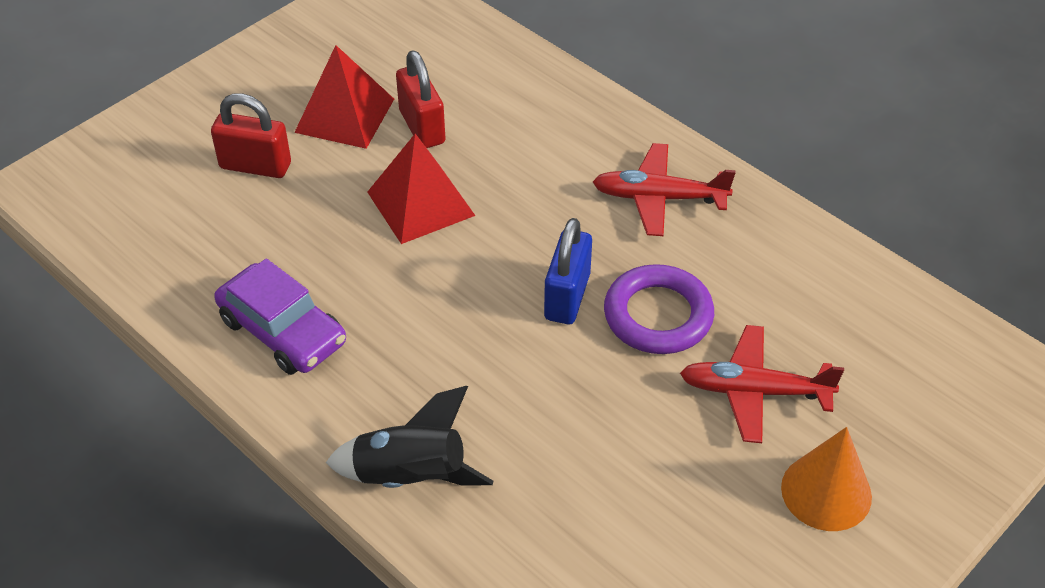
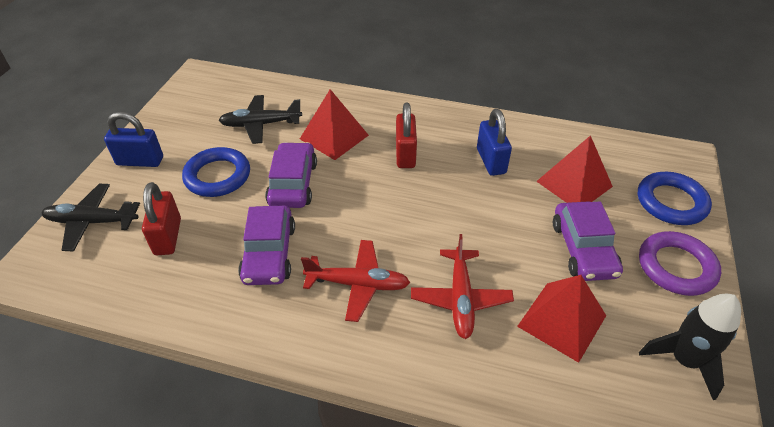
black plane: none = 0 -> [42,184,140,251] [218,95,302,144] = 2
blue padlock: [544,218,592,324] = 1 -> [104,112,163,167] [477,109,512,176] = 2
blue ring: none = 0 -> [182,147,250,197] [637,172,712,225] = 2
orange cone: [781,427,872,531] = 1 -> none = 0
purple car: [214,259,346,375] = 1 -> [238,206,295,285] [265,142,317,208] [553,201,623,281] = 3
red pyramid: [294,45,394,149] [367,134,475,244] = 2 -> [300,89,369,160] [517,275,606,363] [536,135,613,203] = 3

